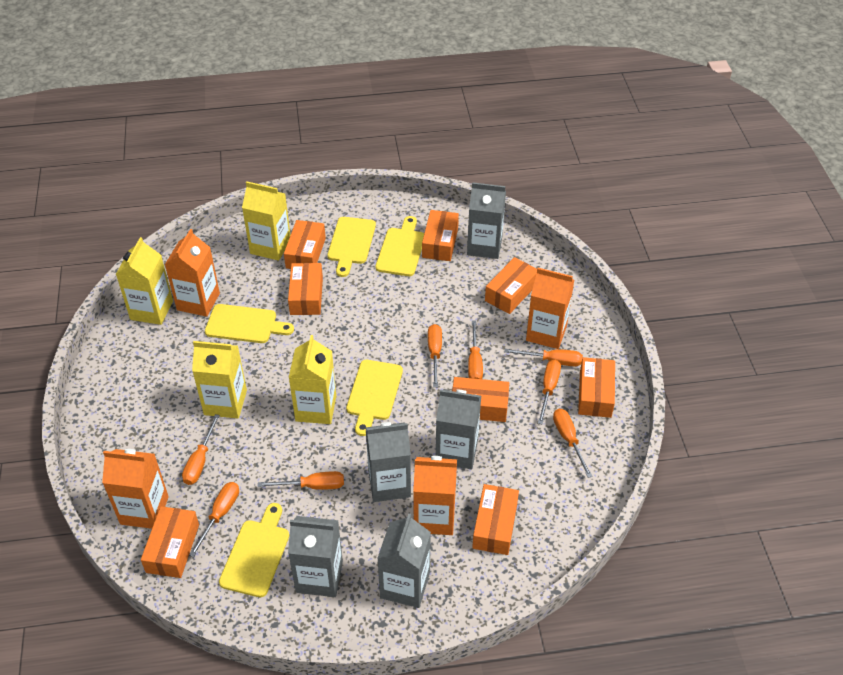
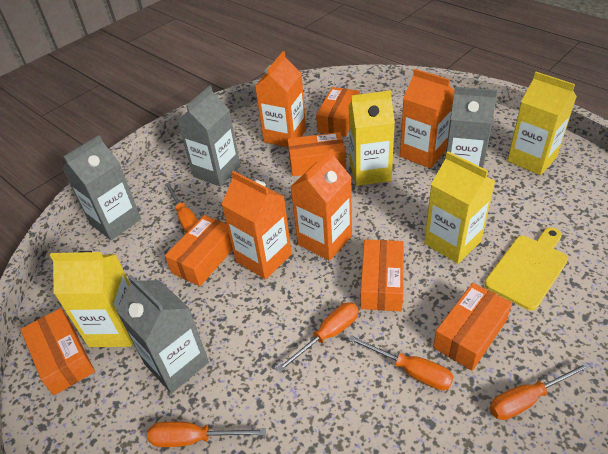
grey carton: [288,516,343,597] [365,422,411,502] [377,513,431,608] [436,390,481,469] [467,182,506,259] = 5 -> [62,135,141,240] [116,275,209,393] [178,86,240,187] [445,87,497,168] = 4
orange box: [141,506,199,578] [284,220,326,269] [288,263,323,315] [422,210,459,261] [452,377,509,422] [472,484,519,555] [485,257,537,314] [578,357,615,418] = 8 -> [20,308,95,395] [165,215,233,286] [287,132,346,176] [316,87,360,137] [361,239,404,311] [433,283,512,371] = 6
orange screwdriver: [182,414,220,485] [189,482,239,557] [258,471,344,490] [428,324,442,387] [468,320,483,379] [504,349,583,366] [538,360,561,424] [553,409,593,478] = 8 -> [147,422,266,447] [165,183,198,233] [276,302,359,373] [348,335,454,390] [489,362,591,420] = 5
yellow cutting board: [205,304,294,343] [219,503,289,597] [327,217,376,277] [346,360,403,436] [376,216,424,276] = 5 -> [484,227,568,310] = 1

